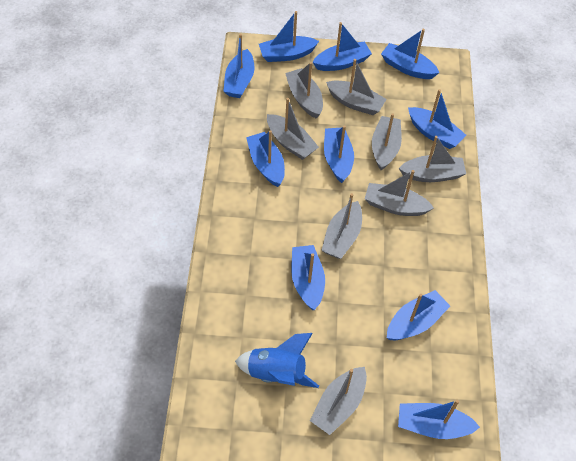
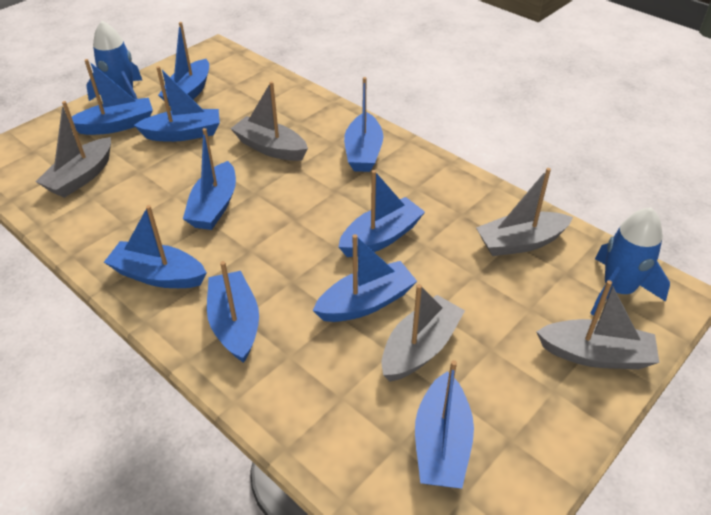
blue rocket: [235,333,319,388] = 1 -> [86,21,142,101] [590,207,670,316] = 2
grey boat: [267,98,319,160] [285,62,323,119] [310,367,367,435] [321,193,362,259] [326,59,387,115] [365,170,434,216] [372,113,402,170] [399,136,466,182] = 8 -> [36,101,111,198] [230,81,308,161] [381,284,465,382] [476,168,573,256] [536,280,659,369] = 5

